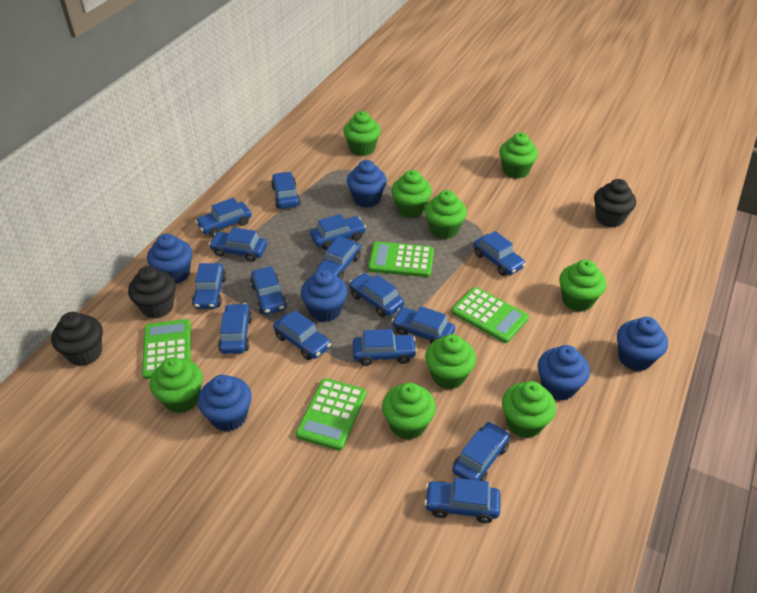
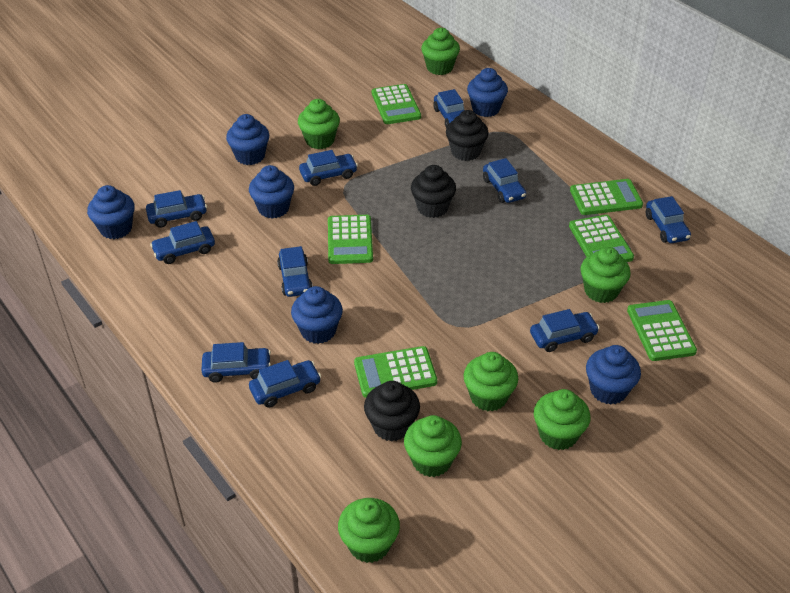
blue car: [192,263,226,309] [195,198,251,237] [209,227,267,262] [218,303,252,354] [250,266,287,315] [271,171,301,209] [273,310,331,360] [310,214,366,250] [316,236,361,279] [349,273,404,317] [353,329,417,366] [392,306,455,344] [424,478,501,523] [452,421,510,481] [473,231,526,276] = 15 -> [146,190,207,228] [150,221,215,264] [201,342,271,383] [249,360,321,408] [277,246,313,297] [299,150,358,186] [433,89,465,128] [483,158,526,203] [530,309,600,352] [646,196,691,243] = 10
green calculator: [142,319,191,379] [296,378,366,451] [368,241,434,277] [452,287,529,343] = 4 -> [328,215,373,264] [354,346,437,398] [372,84,421,124] [569,215,634,262] [570,179,643,215] [627,300,697,361] = 6
green cupcake: [150,357,203,413] [344,111,381,156] [382,383,436,440] [391,170,432,218] [425,190,467,239] [425,334,476,389] [499,132,538,179] [502,381,556,438] [559,259,606,312] = 9 -> [298,99,340,149] [338,498,400,563] [404,415,462,477] [421,28,460,75] [463,352,518,412] [534,389,591,450] [580,247,631,303] = 7

